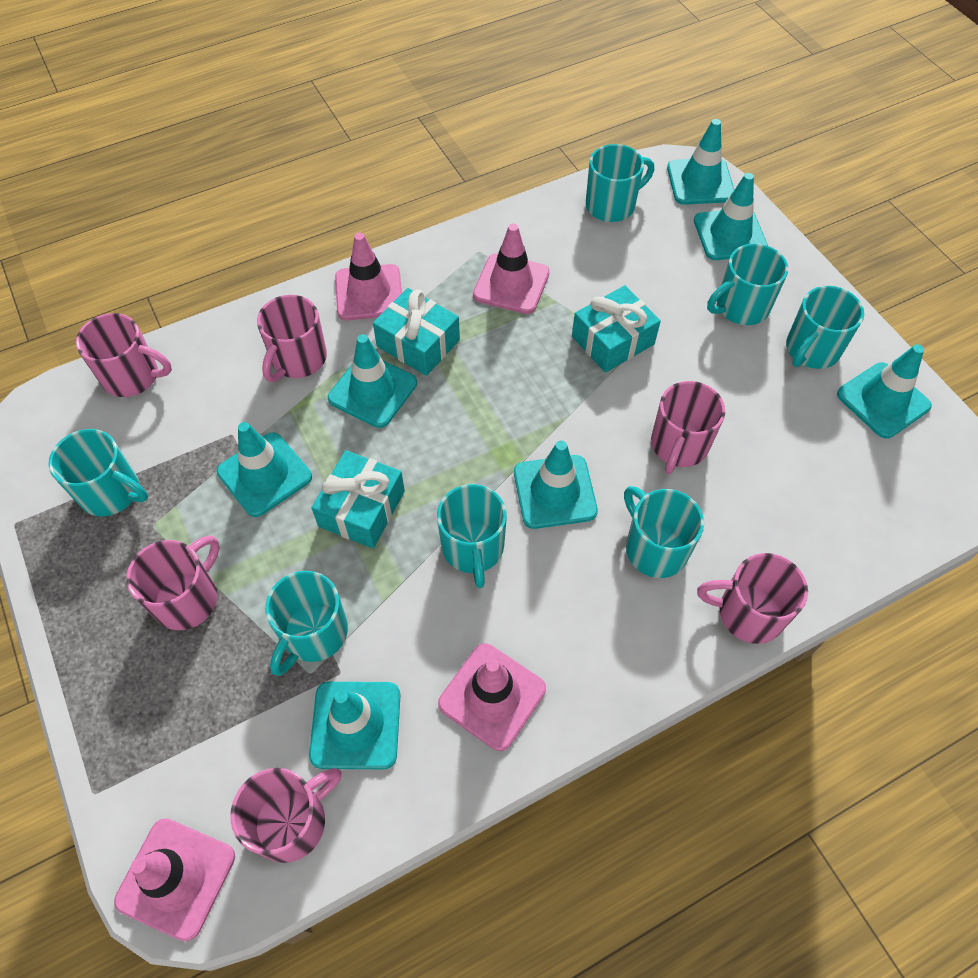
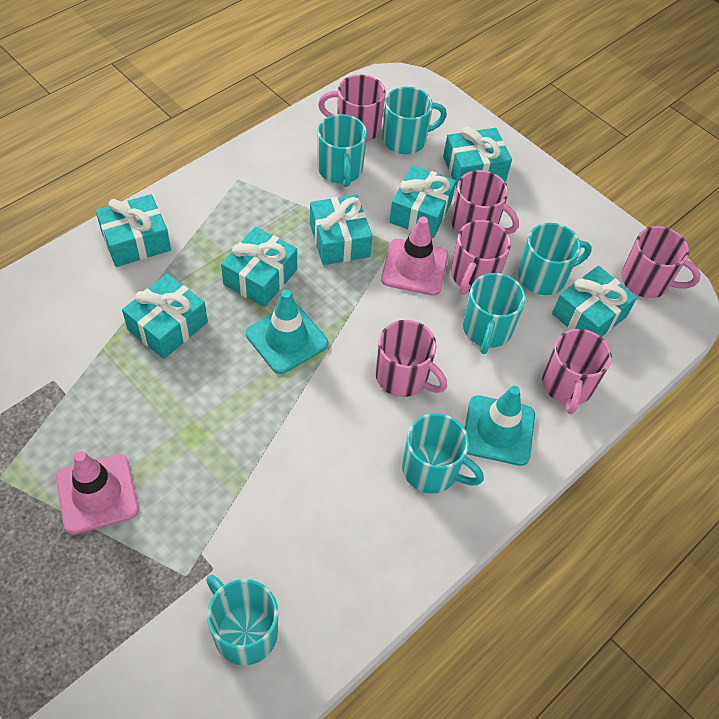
pink traffic cone: [114,818,235,941] [335,233,402,320] [438,643,546,751] [473,224,550,314] = 4 -> [56,451,139,535] [381,217,448,296] = 2
turquoise gift: [311,450,405,548] [373,288,460,376] [572,285,661,373] = 3 -> [96,194,171,267] [122,274,208,359] [221,227,297,307] [310,195,373,265] [389,165,456,238] [443,126,512,188] [552,266,637,337] = 7
turquoise mug: [48,429,148,517] [265,571,348,676] [437,484,507,588] [586,144,654,222] [624,486,704,578] [707,244,788,325] [786,286,864,369] = 7 -> [206,574,278,665] [318,114,367,187] [382,86,447,154] [402,413,484,493] [463,273,526,354] [518,223,592,295] = 6
turquoise traffic cone: [217,422,312,517] [309,682,401,769] [328,334,417,428] [514,440,598,529] [667,119,734,205] [694,173,768,260] [837,344,932,439] = 7 -> [246,290,328,374] [465,386,535,466] = 2

